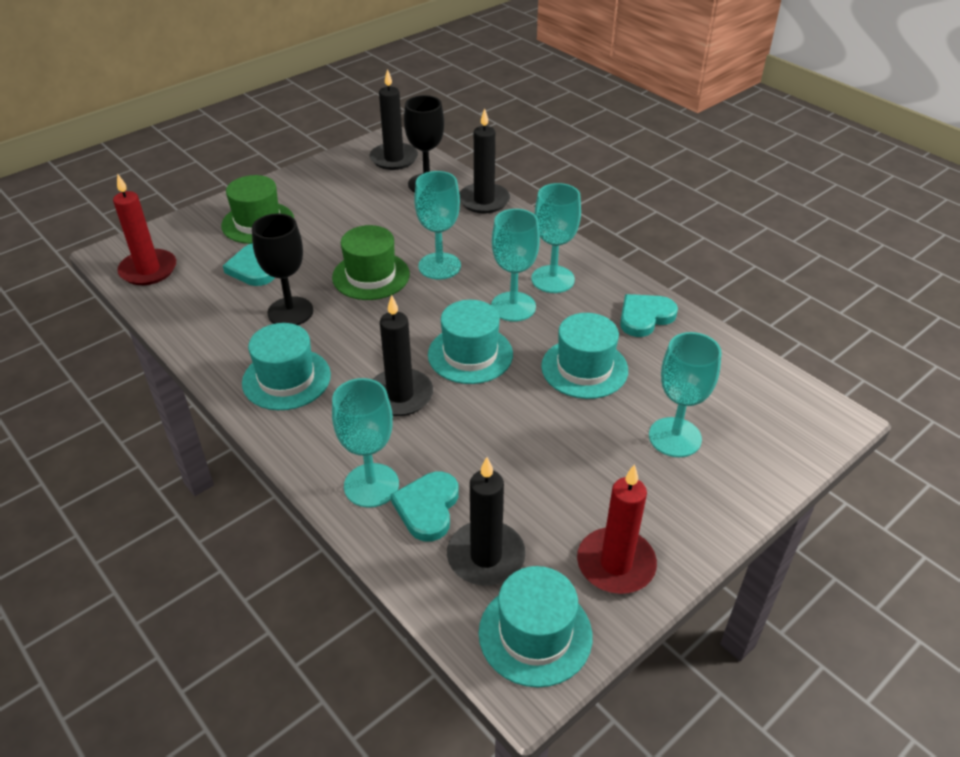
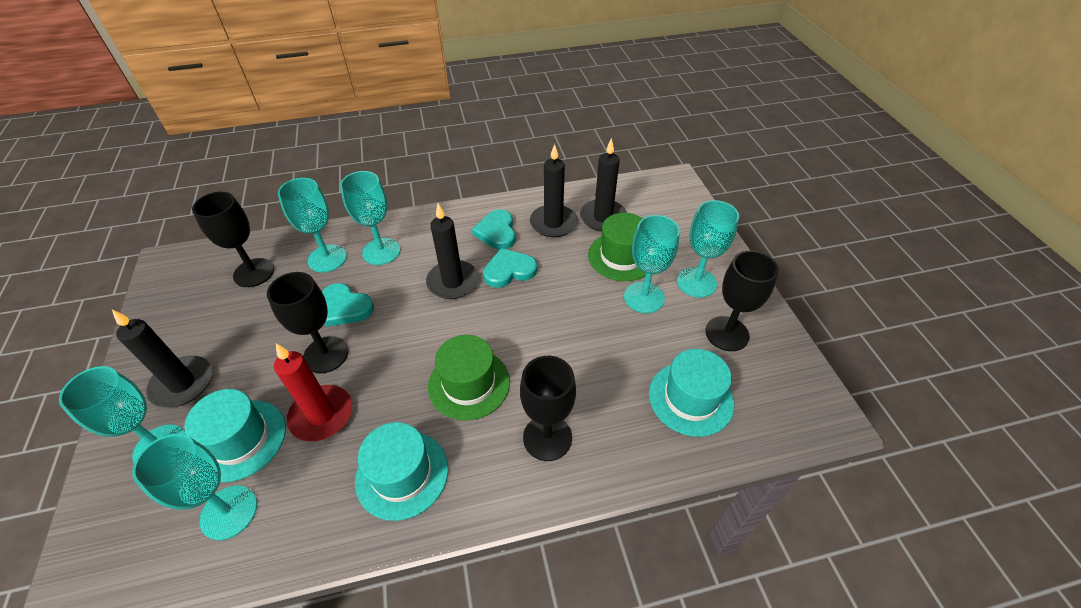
black goblet: [252,214,313,325] [404,95,444,192] = 2 -> [192,192,274,287] [267,272,348,373] [520,356,576,461] [705,250,779,351] = 4
red candle: [113,173,176,285] [577,464,657,594] = 2 -> [274,343,352,441] = 1
turquoise goblet: [332,378,399,508] [414,171,461,279] [491,209,540,322] [531,183,581,293] [649,332,722,457] = 5 -> [59,366,187,463] [132,434,257,540] [278,178,347,272] [340,171,400,265] [624,215,680,313] [677,200,739,298] = 6
turquoise hat: [242,323,331,410] [428,300,513,384] [479,566,593,687] [541,313,628,399] = 4 -> [184,389,286,482] [355,422,448,521] [649,349,734,437] = 3

